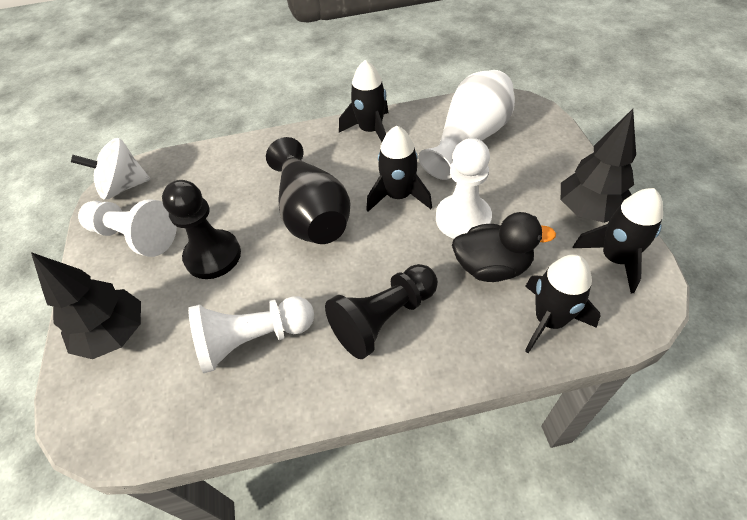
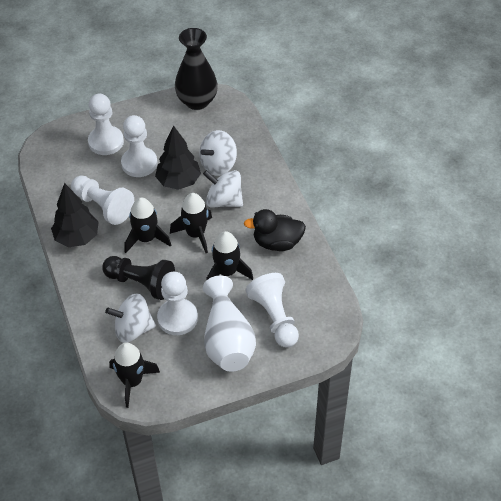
black pawn: [162,180,241,279] [325,264,438,359] = 2 -> [102,256,175,300] = 1
white pawn: [78,199,177,257] [188,296,314,373] [436,138,492,239] = 3 -> [71,176,134,225] [88,94,124,155] [121,115,158,177] [157,272,198,335] [245,273,299,347] = 5
white spinning top: [71,138,150,200] = 1 -> [105,294,156,343] [199,130,237,176] [203,170,243,208] = 3

